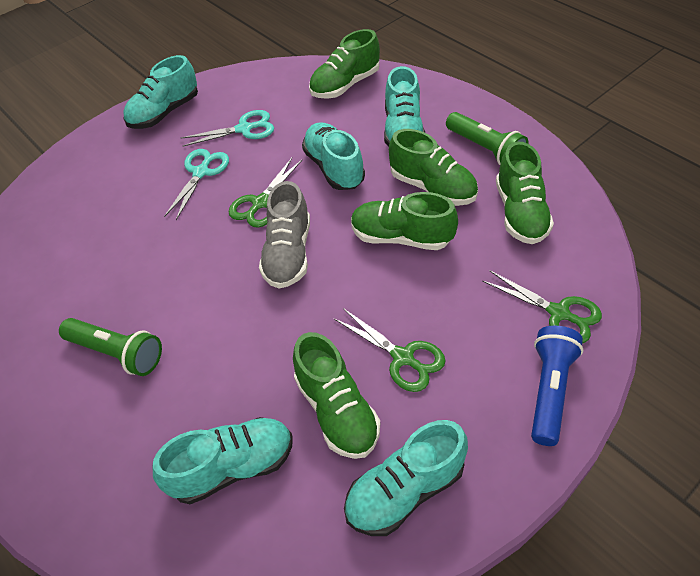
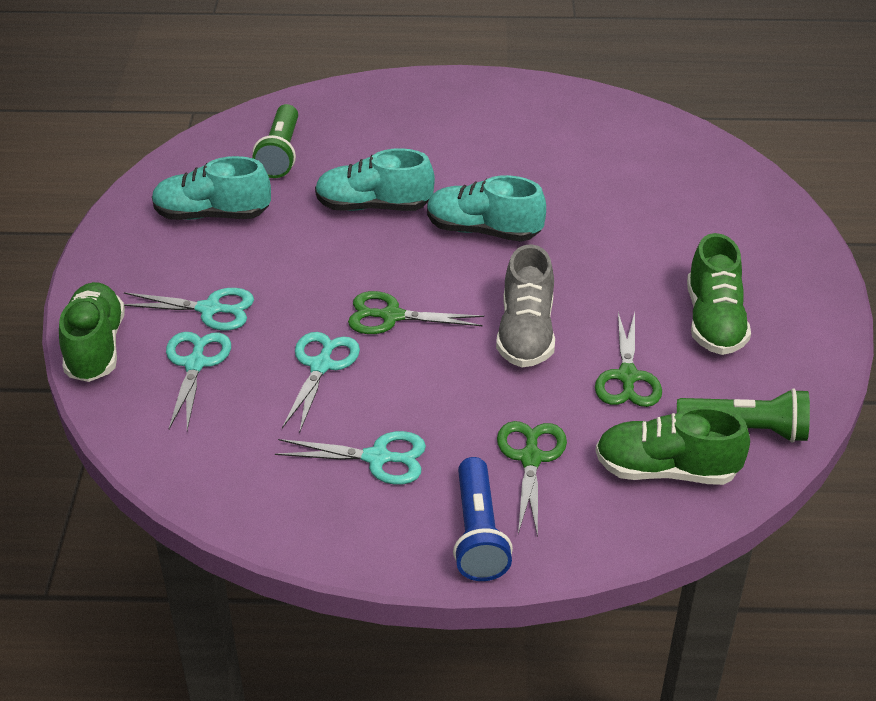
green shoe: [293,332,380,459] [309,29,380,99] [351,192,458,250] [389,129,478,206] [496,141,554,244] = 5 -> [59,282,125,382] [595,406,750,485] [687,233,751,355] = 3
turquoise scissors: [164,149,229,220] [181,110,274,147] = 2 -> [124,288,254,331] [166,332,231,430] [275,431,426,485] [282,332,360,433] = 4
turquoise shoe: [123,55,198,129] [153,417,293,504] [302,122,365,190] [344,420,468,536] [384,66,425,147] = 5 -> [152,156,271,220] [315,148,435,211] [427,175,546,242] = 3

